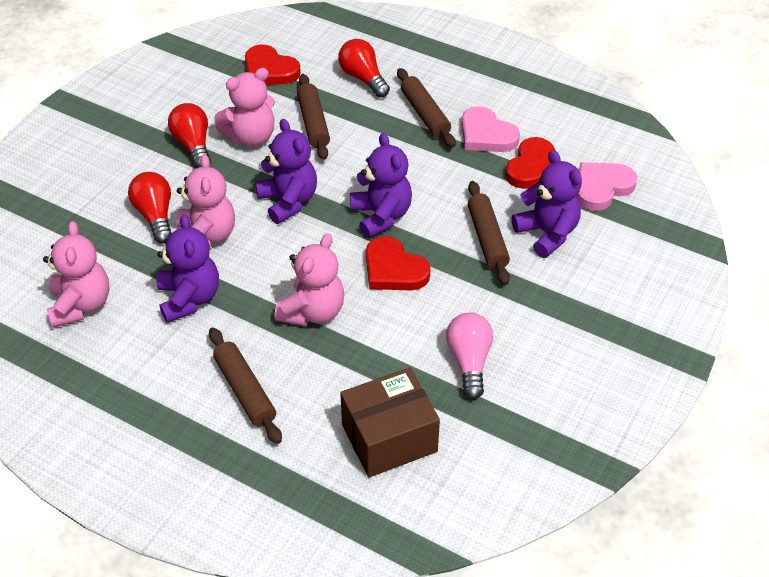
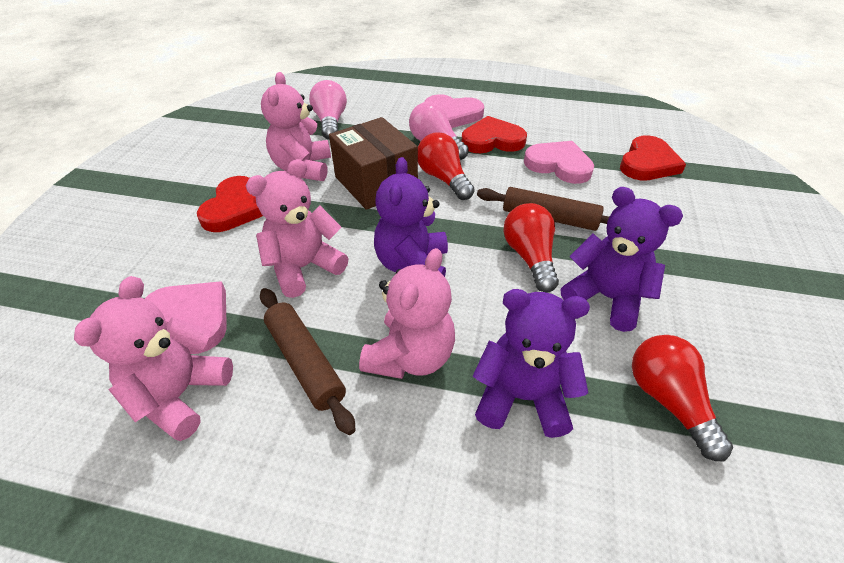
brown rolling pin: [209,327,282,444] [297,74,330,160] [397,68,456,148] [468,181,510,285] = 4 -> [260,288,355,435] [477,187,610,231] = 2
pink heart: [462,106,520,152] [577,162,638,211] = 2 -> [145,281,227,354] [424,94,484,128] [524,141,594,184] = 3
pink light bulb: [446,313,493,399] = 1 -> [309,80,347,140] [409,102,469,160] = 2
purple teddy bear: [157,214,219,323] [255,119,317,224] [350,133,412,238] [511,150,582,258] = 4 -> [374,157,448,277] [473,289,590,438] [561,187,683,332] = 3

